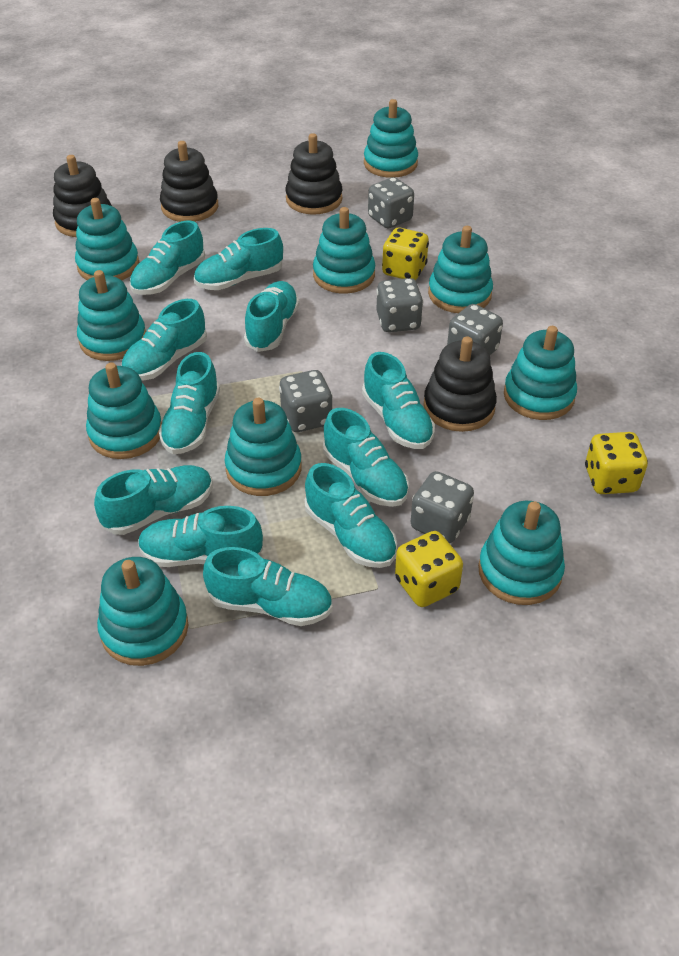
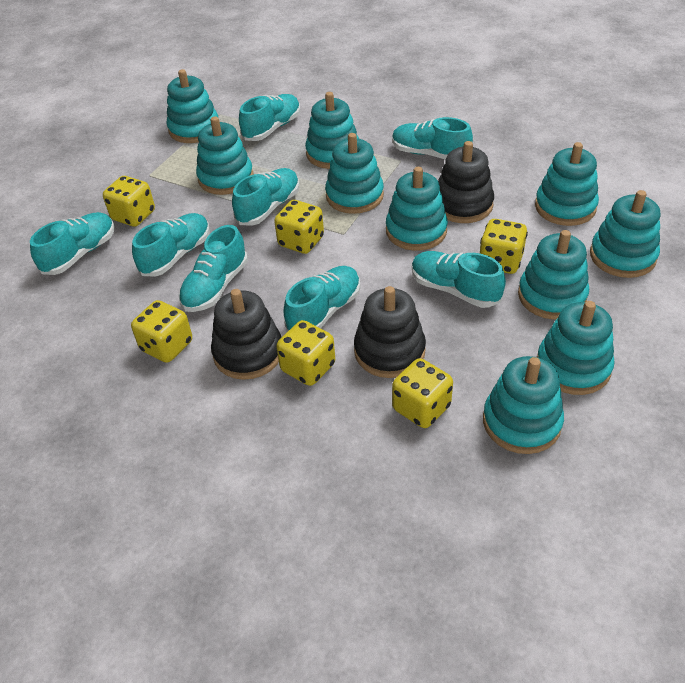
black stacking toy: [53,155,112,237] [160,141,218,222] [286,133,342,215] [423,337,497,432] = 4 -> [211,289,281,380] [354,286,426,378] [438,141,494,223] = 3
grey dice: [279,370,333,432] [368,177,414,228] [376,278,423,332] [411,471,474,543] [447,304,503,355] = 5 -> none = 0
turquoise shoe: [94,465,213,535] [121,299,207,381] [130,220,205,295] [138,506,263,567] [159,352,220,454] [194,228,283,290] [203,547,332,626] [244,281,299,352] [305,463,397,568] [323,408,409,507] [362,352,435,449] = 11 -> [30,212,115,275] [132,213,210,277] [179,225,248,312] [232,168,300,226] [239,94,300,141] [283,266,360,331] [392,117,473,160] [412,251,506,308] = 8
yellow dice: [382,228,429,280] [395,531,463,607] [585,432,648,494] = 3 -> [103,176,155,227] [131,300,192,363] [274,200,324,254] [276,320,335,386] [392,358,453,428] [480,219,528,274] = 6

